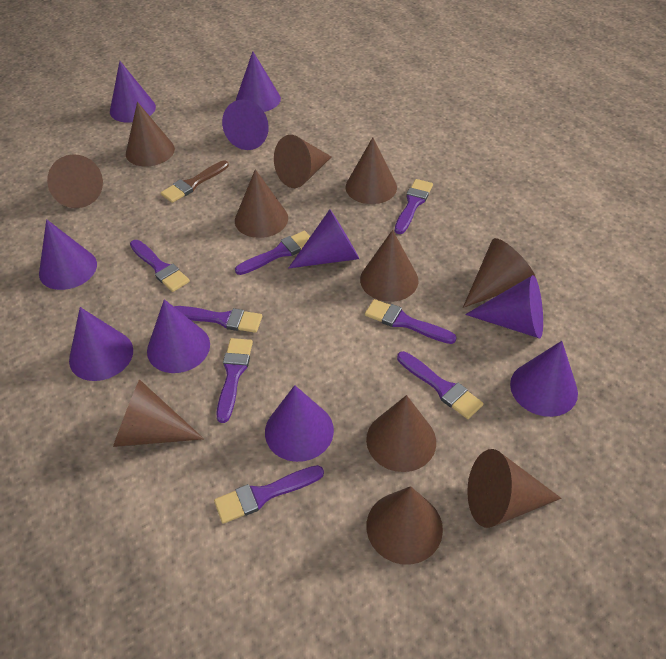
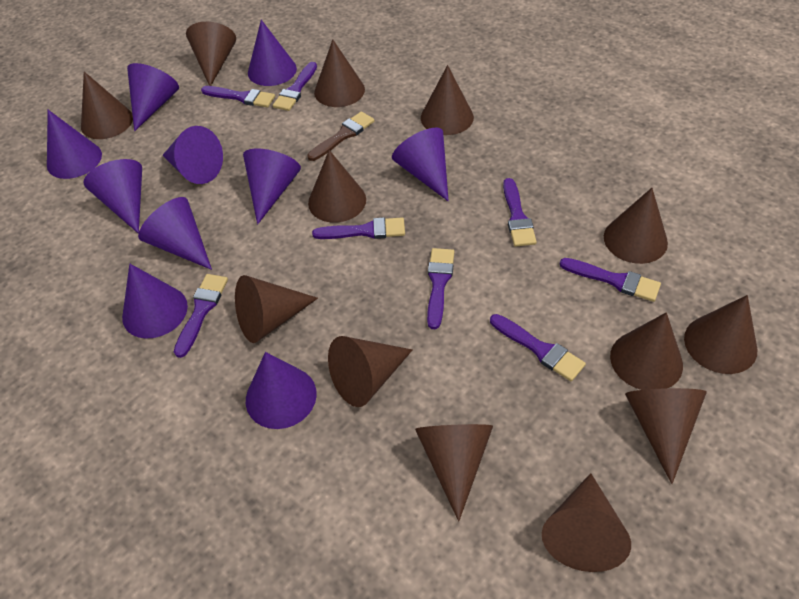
brown cone: [47,154,103,208] [113,379,204,447] [126,102,175,166] [235,169,288,238] [274,135,332,188] [346,137,397,204] [360,230,418,302] [366,395,436,472] [367,486,443,565] [463,238,535,308] [467,449,561,528] = 11 -> [81,72,133,139] [186,22,236,86] [235,275,318,343] [308,150,366,223] [314,39,365,107] [328,336,413,407] [415,424,493,522] [421,65,474,135] [542,473,631,572] [604,188,668,264] [610,312,683,390] [625,388,707,484] [684,295,757,374] = 13

